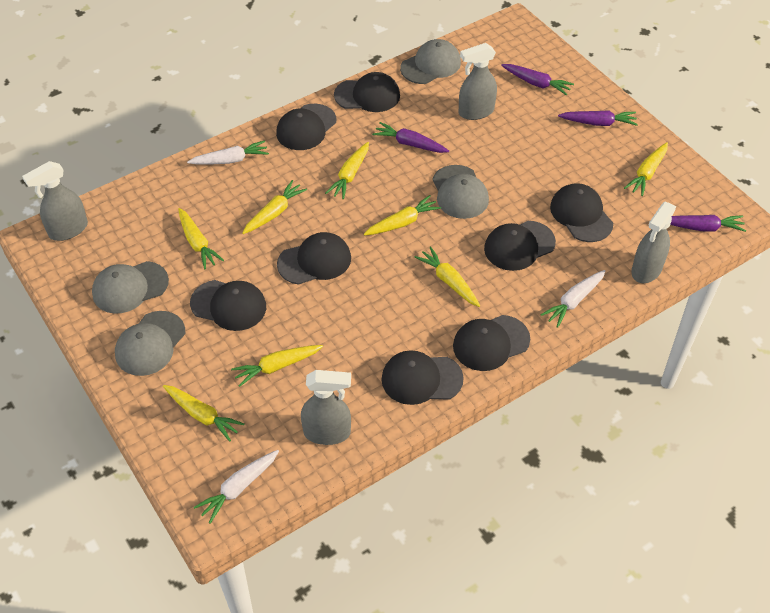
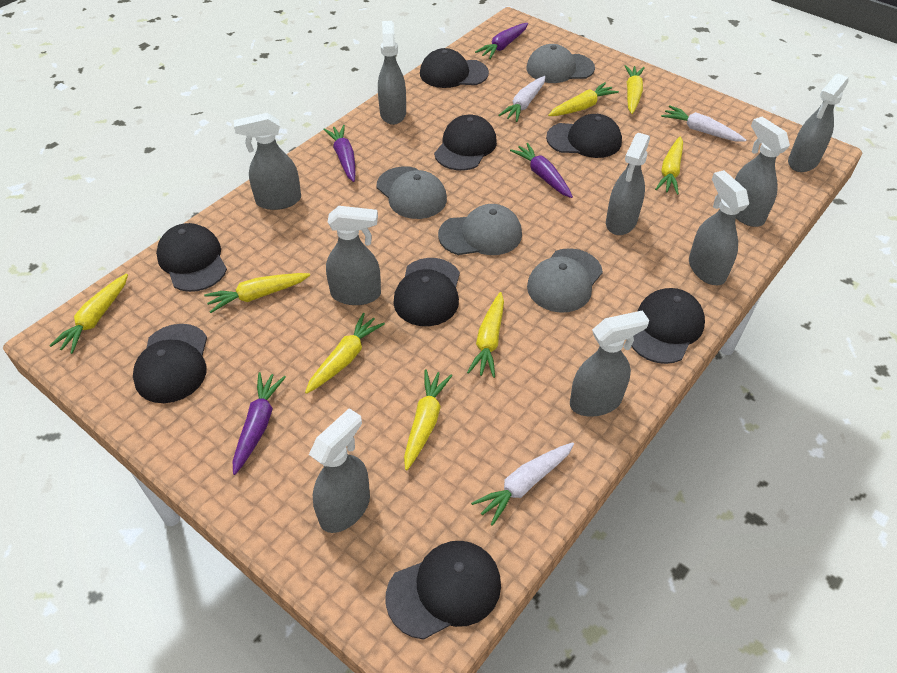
grey spray bottle: [22,161,88,241] [301,370,351,445] [459,43,497,120] [631,202,677,283] = 4 -> [234,113,301,210] [309,408,370,533] [326,206,381,305] [378,21,406,125] [570,310,649,417] [606,133,650,235] [689,170,749,285] [735,117,790,227] [788,74,848,172] = 9

